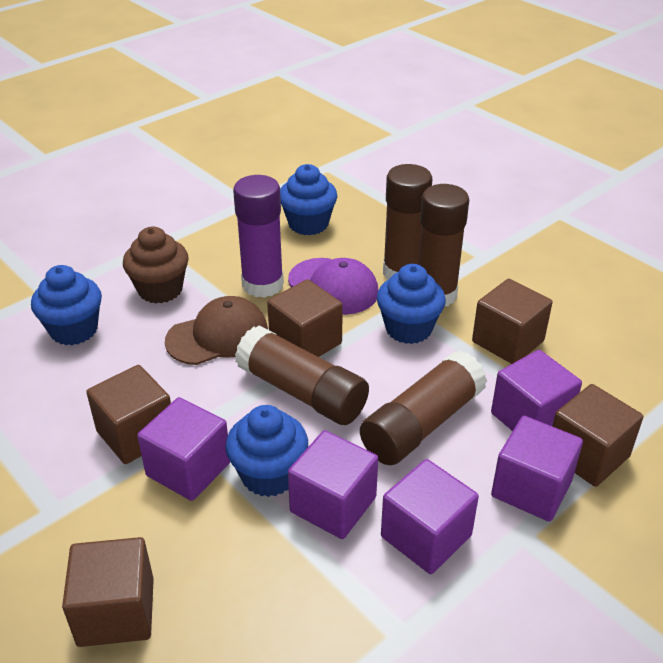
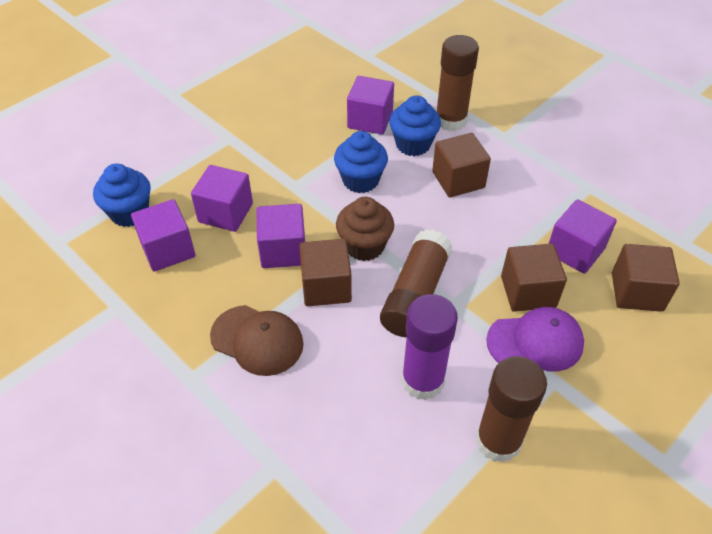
blue cupcake: [31,265,102,345] [225,405,308,497] [280,164,337,235] [377,264,446,344] = 4 -> [93,164,151,227] [334,131,388,193] [389,95,441,156] = 3
brown cube: [62,537,154,647] [86,365,171,464] [267,279,343,357] [472,279,553,364] [552,384,643,487] = 5 -> [299,239,352,306] [432,133,491,197] [501,243,567,312] [612,244,680,312] = 4
brown glue stick: [235,325,369,425] [360,350,487,465] [383,164,432,280] [418,184,469,306] = 4 -> [380,229,453,337] [436,35,479,131] [476,356,547,463] = 3

